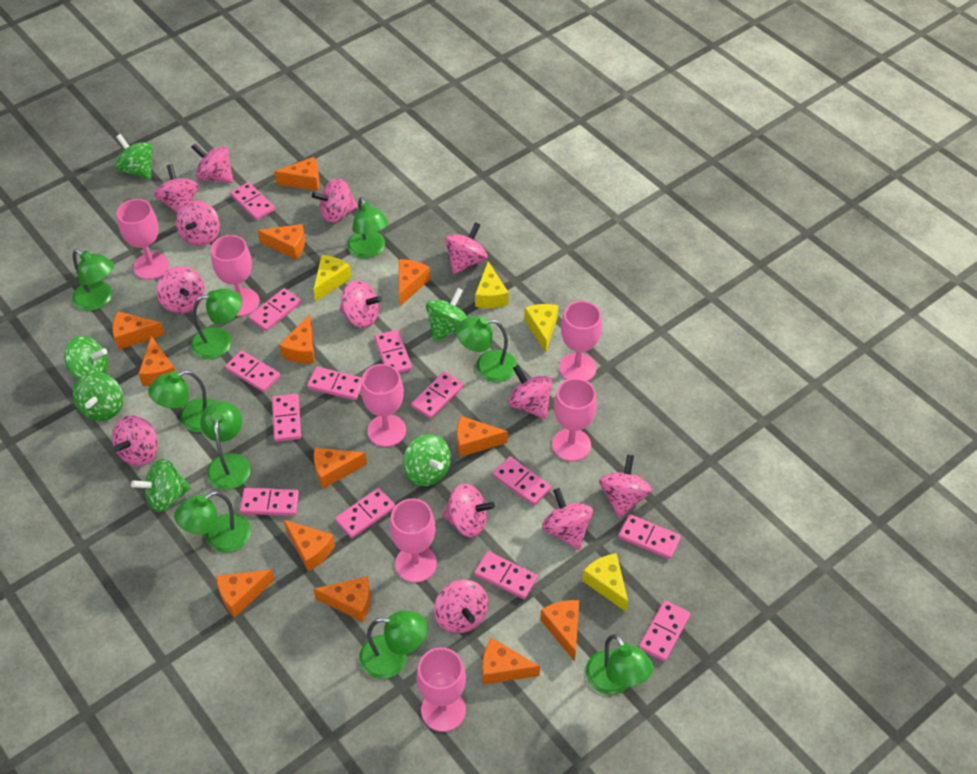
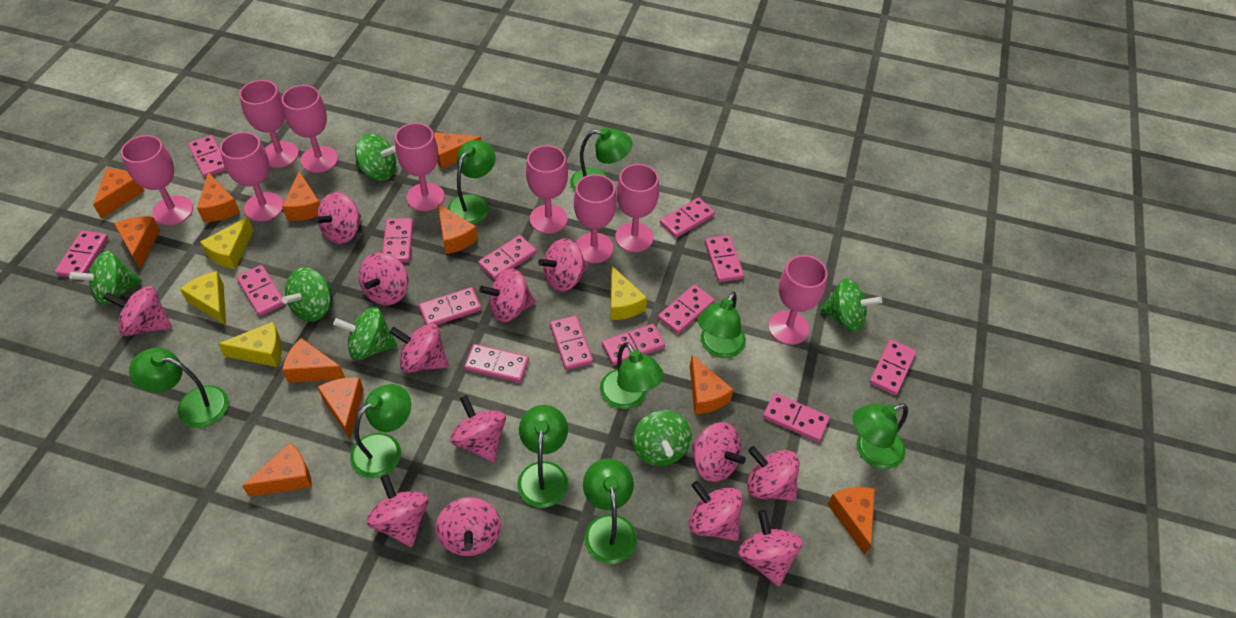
orange cheese: [112,311,165,350] [138,336,175,386] [216,569,275,617] [258,224,305,260] [274,157,320,191] [279,314,314,364] [284,520,335,571] [313,576,371,622] [314,448,367,489] [399,259,430,306] [457,416,508,457] [482,638,540,685] [540,600,579,662] = 13 -> [93,169,145,219] [114,216,160,269] [197,172,240,222] [242,442,312,497] [282,171,320,221] [282,338,345,383] [318,377,364,439] [434,132,481,169] [438,204,478,254] [690,355,734,414] [828,487,875,555] = 11
pink domino: [225,350,280,392] [230,182,275,220] [240,488,299,516] [249,288,301,331] [272,394,301,442] [307,367,362,400] [335,488,395,538] [374,329,412,373] [411,371,463,419] [474,551,538,599] [493,457,551,506] [618,514,681,559] [639,600,690,662] = 13 -> [55,231,108,277] [188,135,226,178] [236,265,285,316] [383,218,413,262] [419,287,481,325] [464,344,529,382] [478,235,536,280] [550,315,593,370] [602,324,665,365] [658,285,714,334] [660,197,715,238] [705,235,744,282] [763,393,830,442] [869,339,916,395] = 14
pink goblet: [117,199,169,280] [211,235,259,316] [361,364,406,447] [390,499,437,583] [416,647,466,732] [552,378,597,461] [559,301,602,381] = 7 -> [121,135,193,225] [220,132,284,222] [239,80,299,168] [282,85,338,173] [395,123,445,211] [526,145,568,234] [574,174,617,263] [615,164,659,252] [768,255,828,345] = 9

